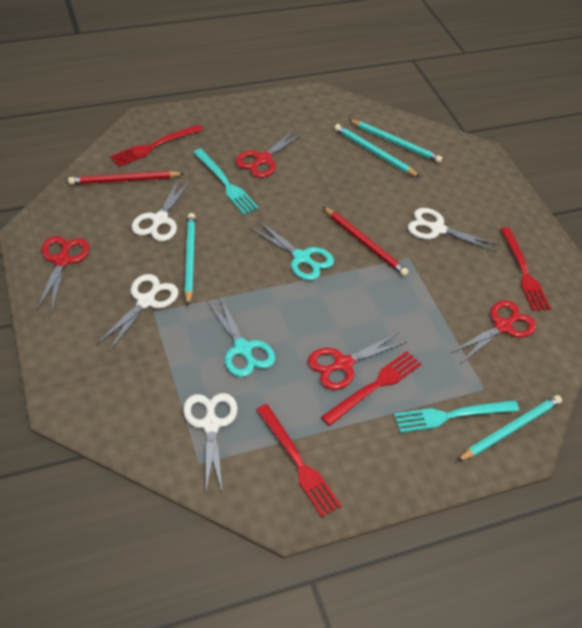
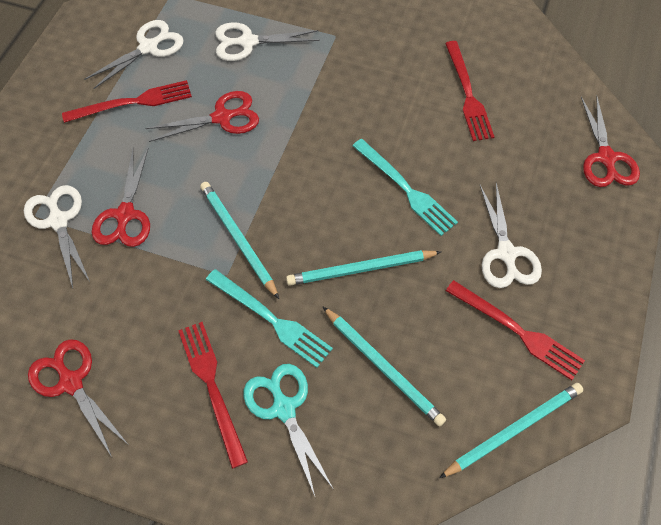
red pencil: [68,171,184,185] [323,207,409,276] = 2 -> none = 0
turquoise scissors: [206,295,275,377] [250,220,334,281] = 2 -> [243,364,334,496] = 1

